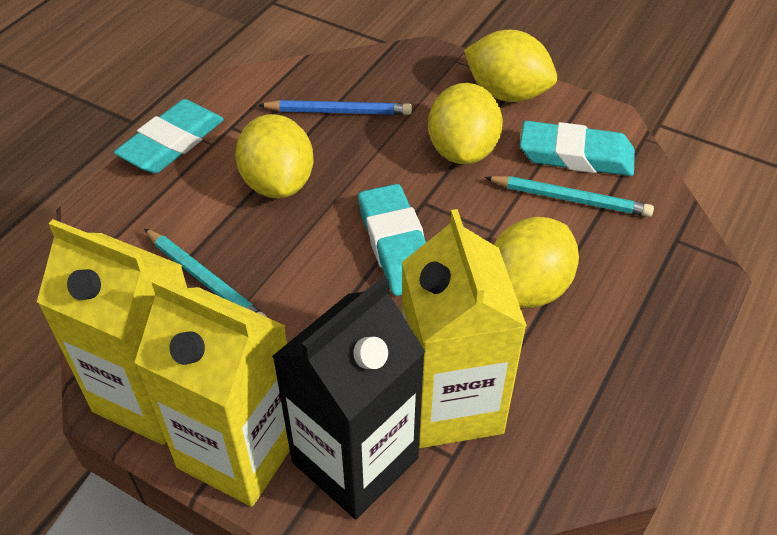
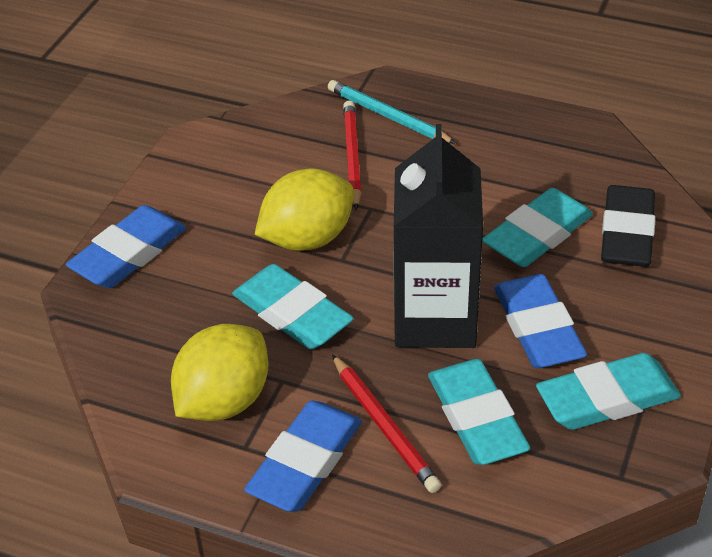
black eraser: none = 0 -> [601,185,655,267] = 1
blue eraser: none = 0 -> [66,205,186,288] [244,400,362,512] [494,274,587,368] = 3
blue pencil: [258,100,412,115] = 1 -> none = 0
red pencil: none = 0 -> [332,354,441,493] [343,101,362,210] = 2
turquoise eraser: [114,99,224,173] [358,184,426,296] [520,121,635,176] = 3 -> [232,264,354,349] [428,359,530,465] [482,188,593,267] [536,353,681,430] = 4
turquoise pencil: [144,228,267,317] [485,176,654,217] = 2 -> [328,80,457,144] = 1
yellow carton: [37,219,187,445] [134,277,290,507] [402,209,527,448] = 3 -> none = 0
yellow lemon: [235,114,313,198] [428,83,503,164] [464,30,557,102] [494,217,579,308] = 4 -> [171,324,268,421] [255,168,354,251] = 2

